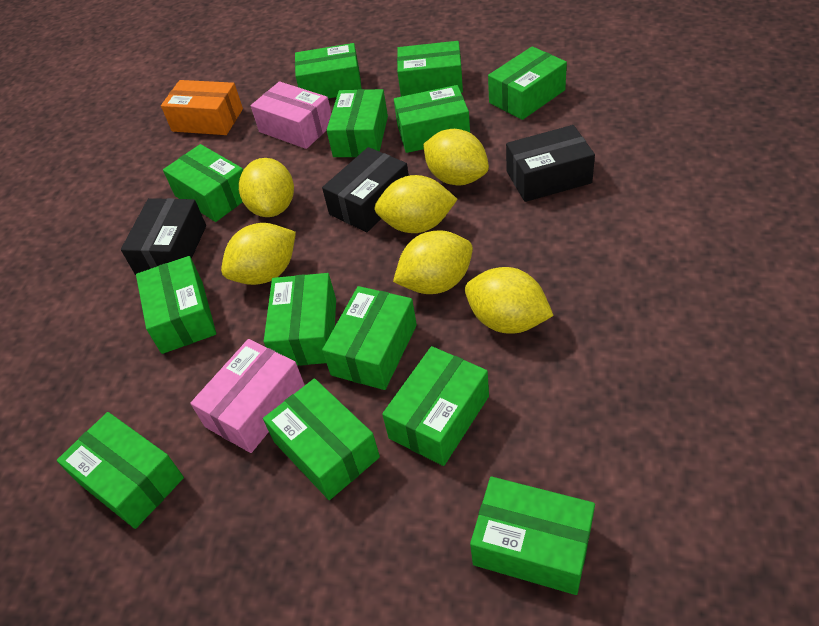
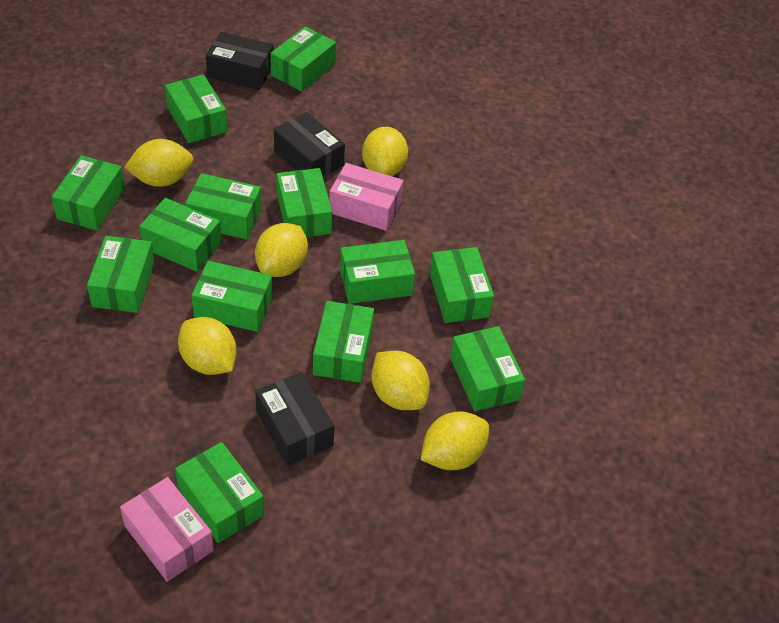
orange box: [161,80,243,135] = 1 -> none = 0

